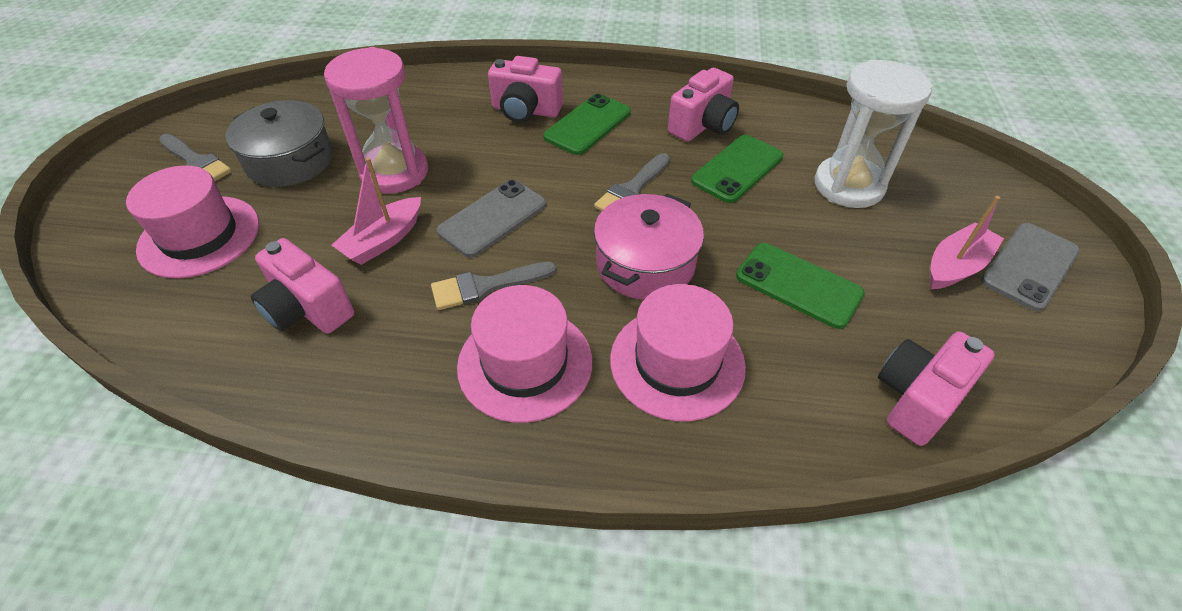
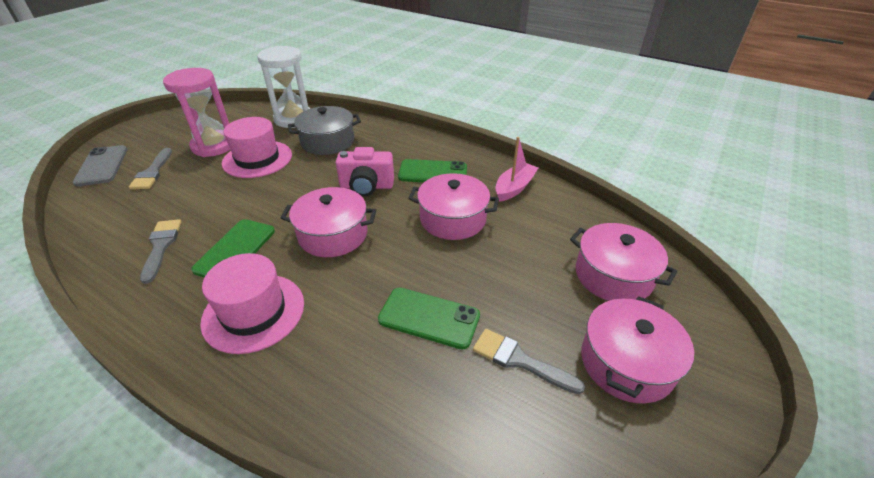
grey phone: [437,179,546,258] [981,223,1080,311] = 2 -> [73,145,127,186] = 1
pink boat: [331,157,421,265] [930,196,1004,289] = 2 -> [495,137,538,202] = 1
pink camera: [251,238,354,334] [488,56,563,123] [668,68,739,142] [878,331,995,446] = 4 -> [336,147,394,196] = 1
pink hat: [126,165,259,279] [457,285,592,423] [610,284,746,421] = 3 -> [200,253,304,354] [222,117,292,178] = 2
pink pot: [594,194,704,300] = 1 -> [281,187,376,257] [408,173,499,240] [570,223,678,301] [581,296,694,404] = 4

